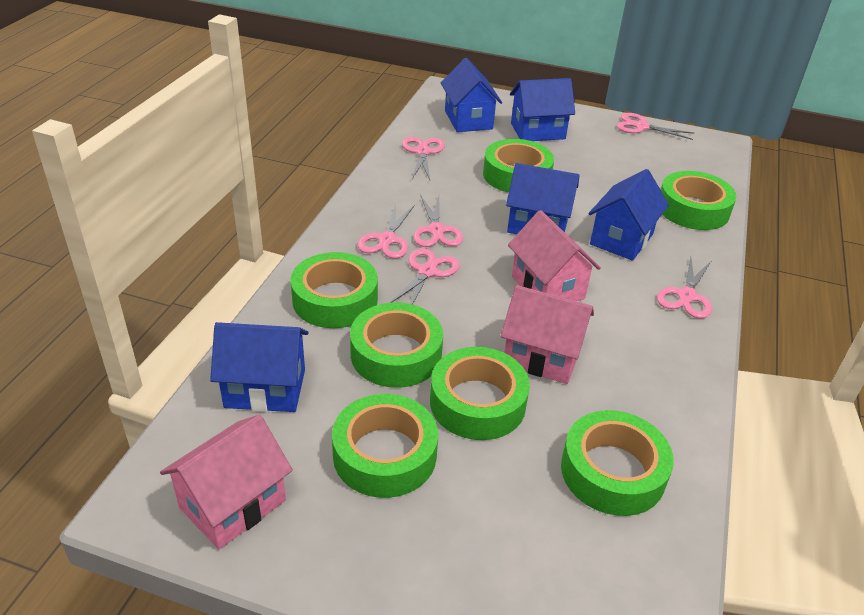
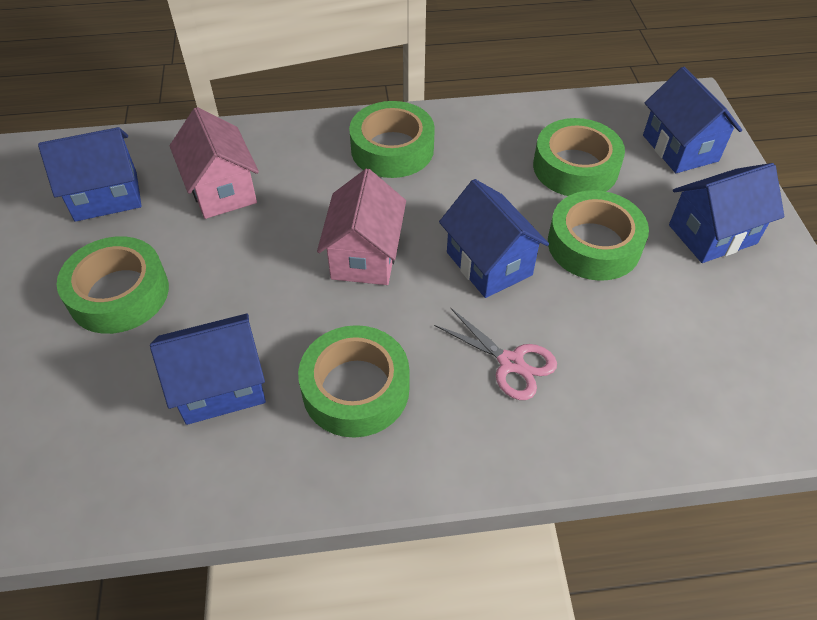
green tape: [291,252,378,328] [332,394,438,498] [350,302,443,388] [430,347,530,440] [483,139,554,193] [561,410,674,516] [661,171,736,230] = 7 -> [57,236,169,334] [298,325,410,438] [349,101,435,178] [533,118,625,196] [548,190,649,281] = 5
pink house: [160,415,293,549] [501,285,594,384] [508,210,601,301] = 3 -> [170,107,259,219] [317,169,406,285] = 2
pink scissors: [358,204,414,259] [390,248,460,305] [402,137,445,180] [413,196,463,247] [617,113,695,140] [657,258,712,318] = 6 -> [434,308,557,400] = 1

